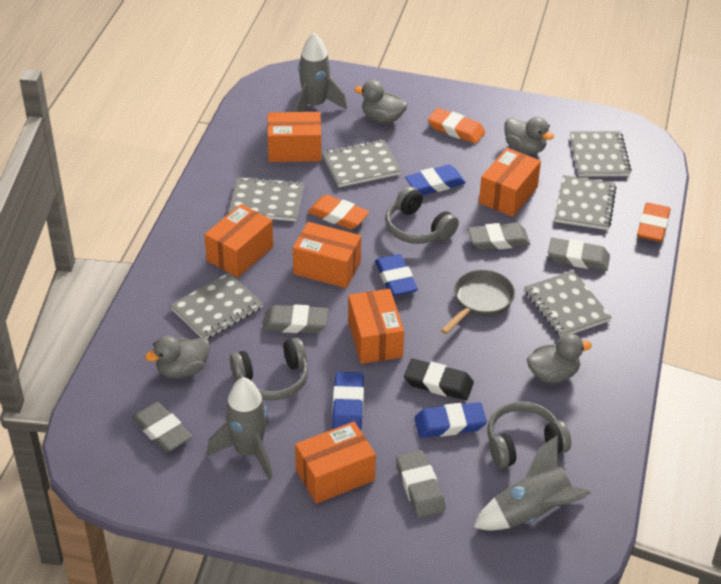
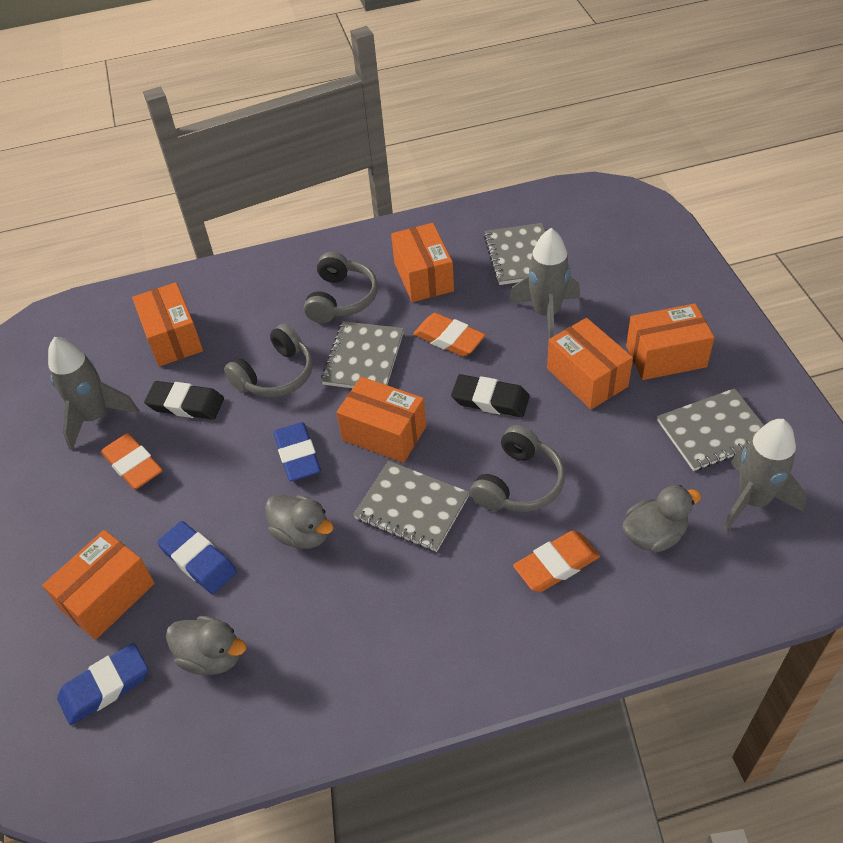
black eraser: [404,358,474,400] = 1 -> [144,381,224,420] [451,374,530,417] = 2
blue eraser: [332,372,364,430] [375,254,418,296] [405,165,466,195] [414,402,487,438] = 4 -> [57,643,148,725] [157,521,237,594] [273,422,321,481] = 3
grey duck: [145,336,210,379] [354,80,407,123] [504,117,554,154] [527,333,592,383] = 4 -> [166,616,246,675] [265,495,334,549] [622,485,701,553] = 3
grey eraser: [132,402,192,452] [263,304,328,333] [396,450,445,518] [468,223,530,250] [548,238,610,271] = 5 -> none = 0
grey notebook: [170,273,264,339] [228,177,304,221] [322,139,401,187] [525,270,612,337] [555,175,617,230] [570,131,632,177] = 6 -> [321,321,404,388] [353,461,470,552] [484,223,545,285] [657,388,764,471] = 4
grey pan: [441,270,515,334] = 1 -> none = 0

